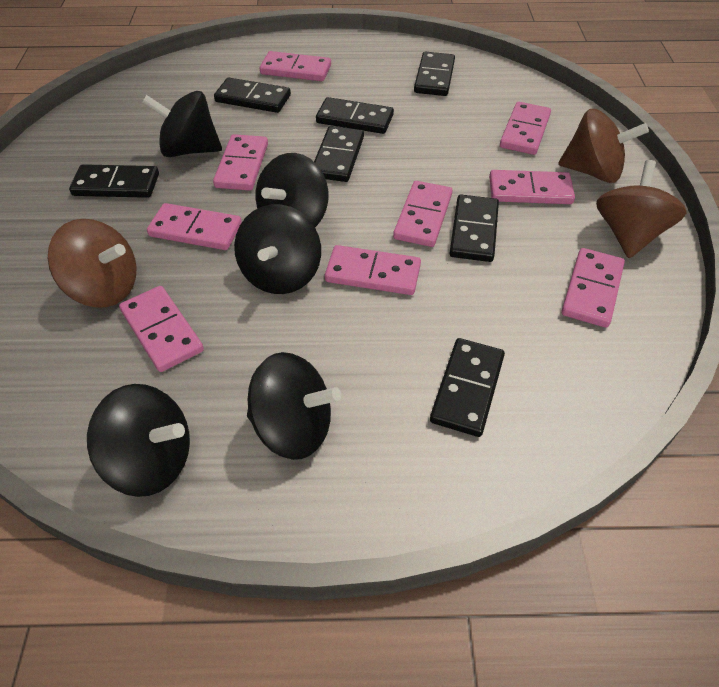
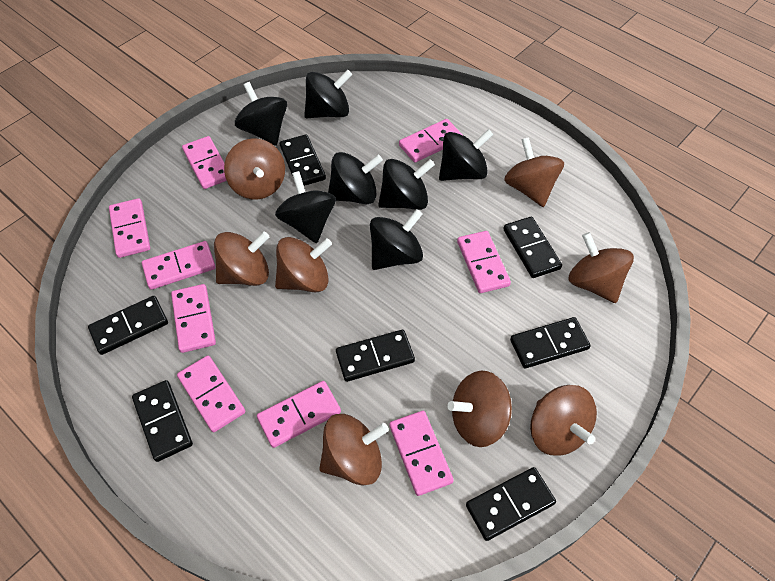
black spinning top: [87,384,190,497] [142,91,222,157] [234,204,321,294] [247,352,341,460] [256,153,329,227] = 5 -> [235,82,287,146] [275,171,336,243] [304,70,352,118] [328,152,383,204] [370,209,423,270] [378,159,435,210] [439,129,493,181] = 7
brown spinning top: [48,219,137,308] [558,109,649,183] [596,160,686,258] = 3 -> [214,232,269,286] [224,138,285,199] [275,237,332,292] [319,414,389,486] [447,371,512,447] [504,137,564,207] [530,385,597,456] [568,232,634,303] = 8

